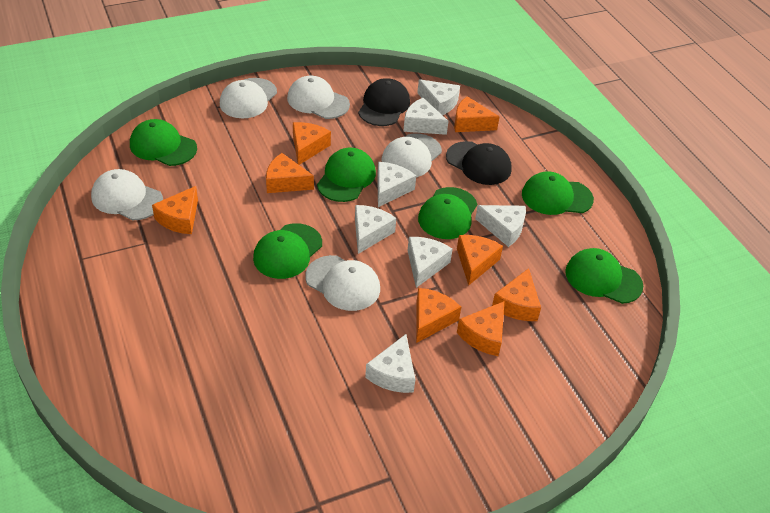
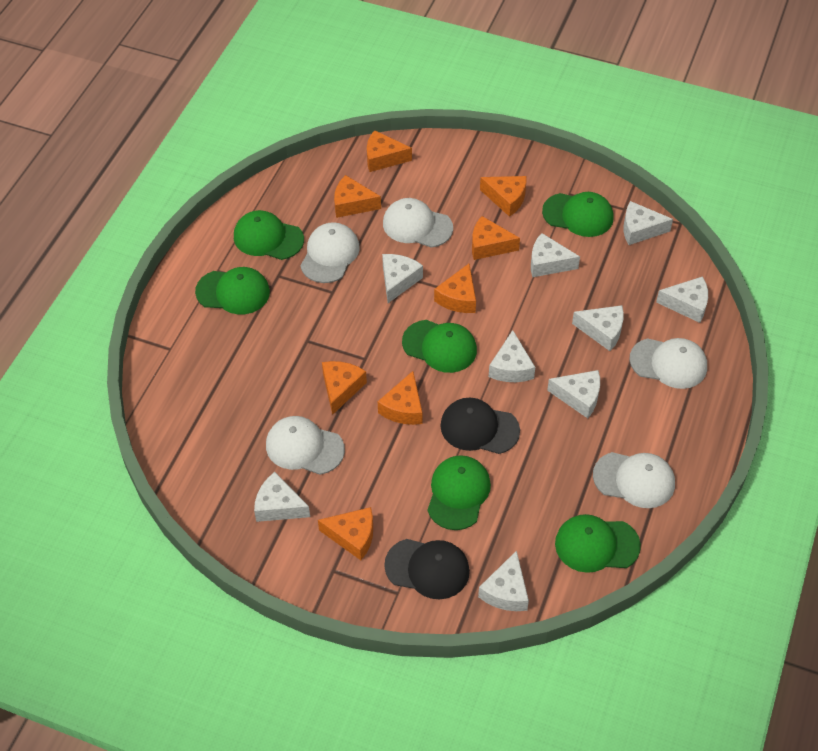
white cheese: [355,205,396,254] [365,334,415,393] [377,162,416,207] [403,98,449,135] [407,237,453,288] [417,79,460,115] [475,205,526,247] = 7 -> [254,472,310,522] [382,254,423,303] [478,550,529,611] [489,330,535,382] [531,233,580,277] [547,370,600,418] [572,305,624,351] [624,201,673,245] [656,276,708,323] = 9

